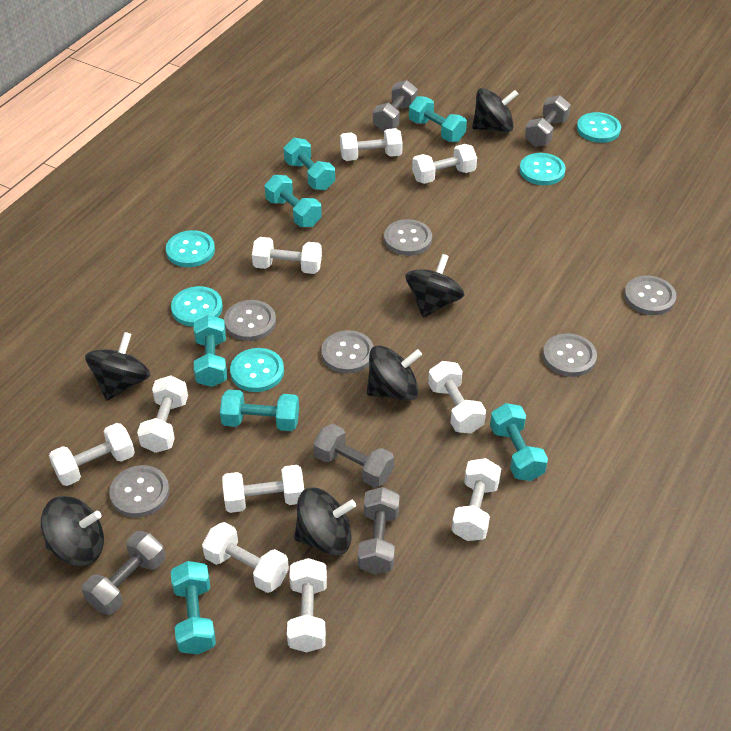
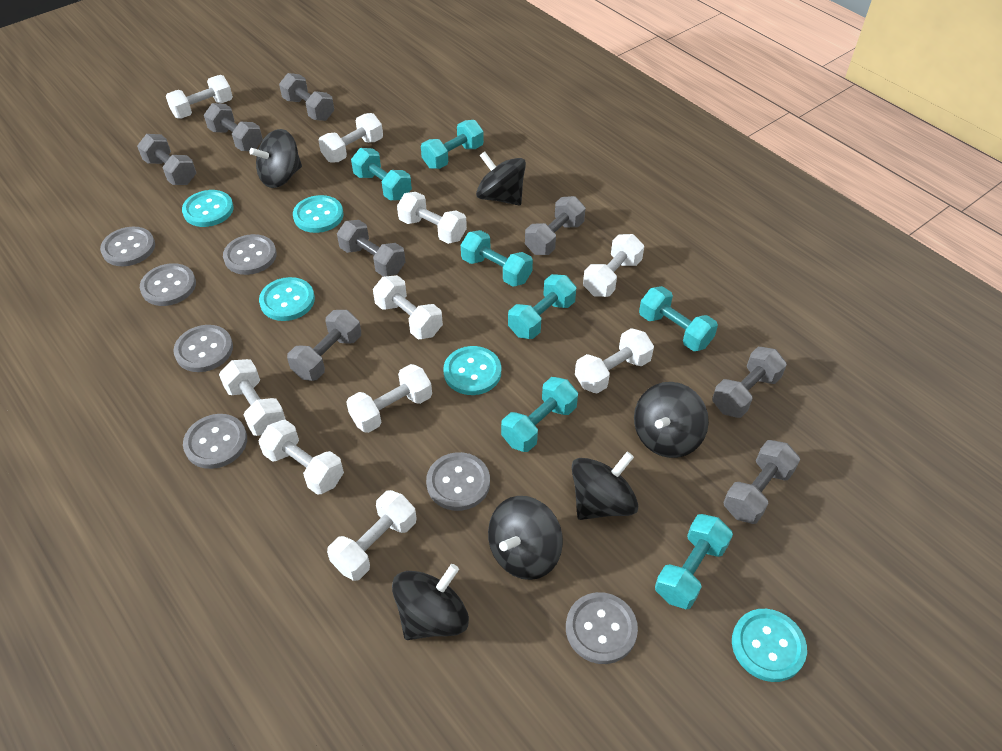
grey button: [109,465,170,517] [224,300,276,341] [321,330,374,374] [384,219,432,256] [543,333,597,377] [624,275,677,315] = 6 -> [100,227,155,266] [140,263,196,306] [173,325,233,372] [183,414,247,469] [223,234,277,275] [426,452,490,511] [566,592,638,664] = 7
grey dumbbell: [82,531,165,615] [313,424,394,488] [358,487,400,575] [373,80,418,131] [525,95,571,147] = 5 -> [137,134,196,185] [204,103,263,151] [279,73,334,121] [287,310,361,381] [337,220,405,277] [525,196,585,255] [712,347,787,418] [723,440,800,524] = 8

